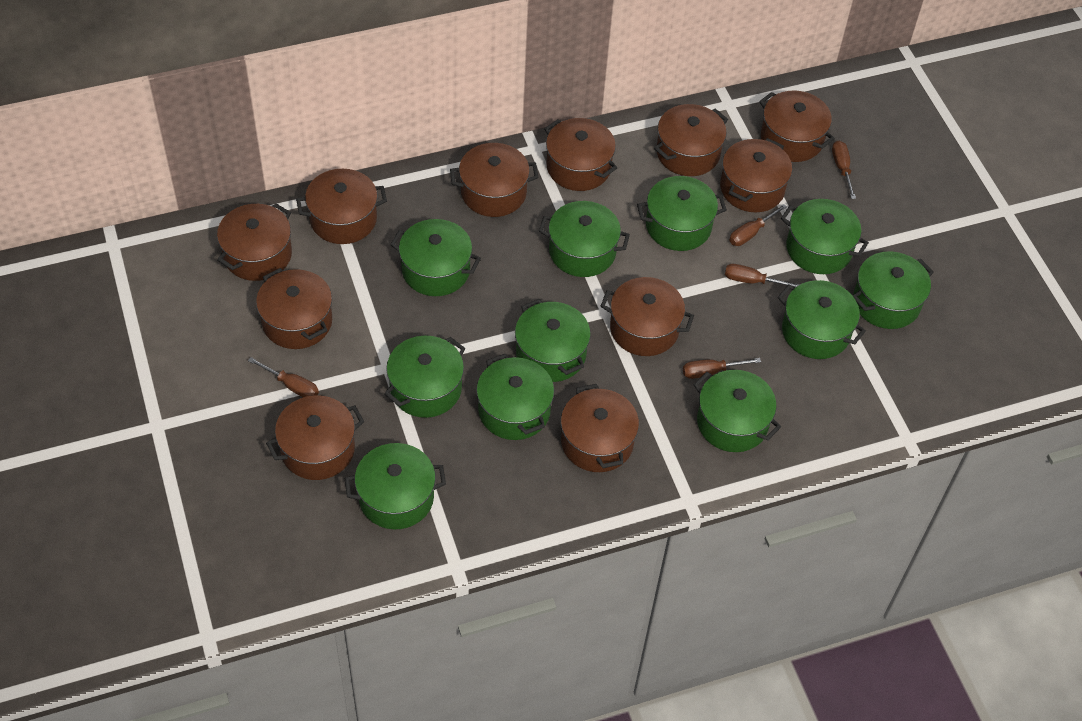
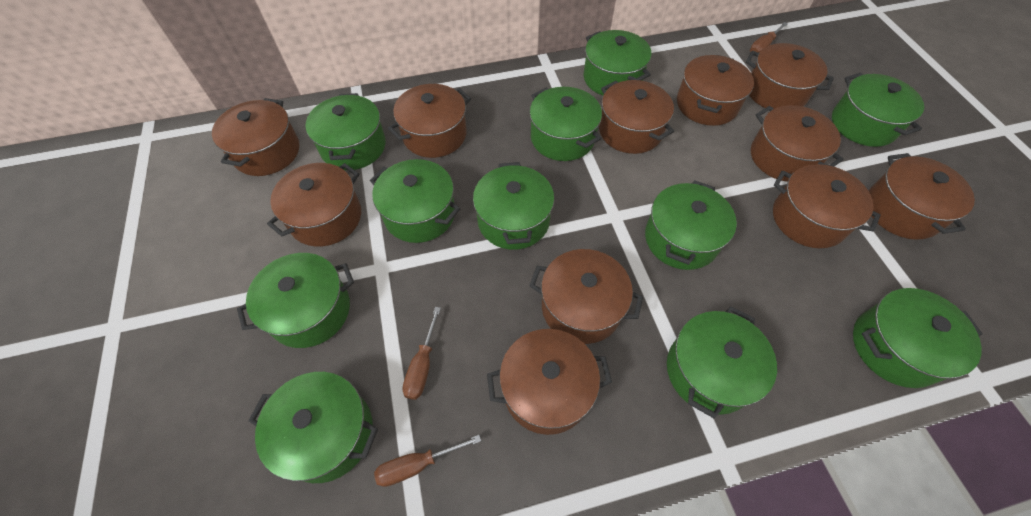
brown screwdriver: [248,357,319,397] [683,358,761,379] [725,264,800,287] [729,204,787,246] [832,141,856,199] = 5 -> [374,435,481,487] [402,307,441,400] [750,22,788,53] = 3

